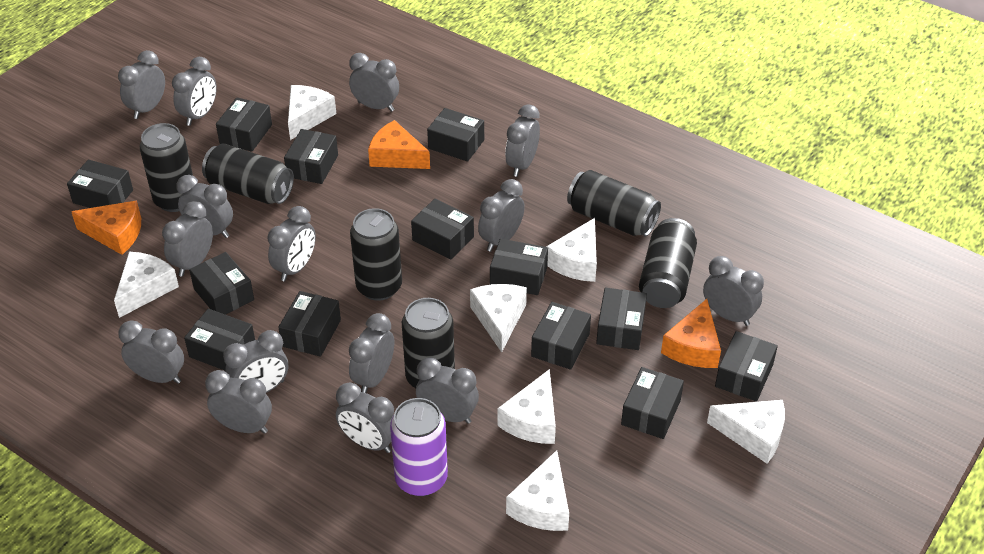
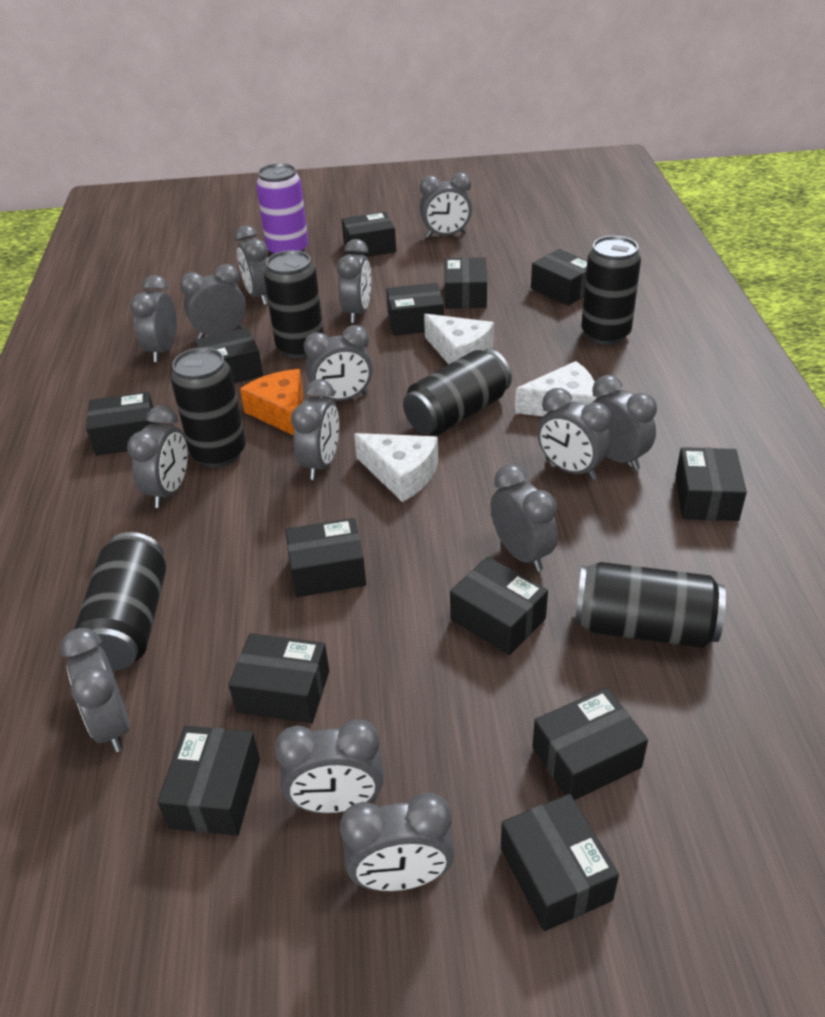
grey clock: [118,50,165,119] [118,320,184,384] [162,201,213,277] [172,57,217,126] [176,175,233,238] [205,370,272,434] [223,330,288,393] [267,206,316,282] [336,382,394,453] [349,53,399,112] [349,313,394,393] [416,357,479,424] [478,179,525,252] [505,104,540,177] [703,256,764,326] = 15 -> [60,628,130,752] [127,405,188,508] [130,275,177,362] [180,264,246,339] [235,225,268,305] [274,720,384,814] [291,379,339,480] [304,325,373,401] [337,239,371,323] [340,793,455,891] [420,172,472,238] [490,464,558,572] [537,388,611,480] [592,375,657,470] = 14
orange cheese: [71,201,141,255] [368,120,430,169] [661,299,721,368] = 3 -> [240,369,303,436] = 1
white cheese: [114,252,179,318] [288,85,336,140] [470,284,527,352] [497,369,556,444] [506,450,569,531] [546,218,597,282] [707,400,785,464] = 7 -> [354,433,438,502] [424,314,494,364] [515,361,596,416] = 3

